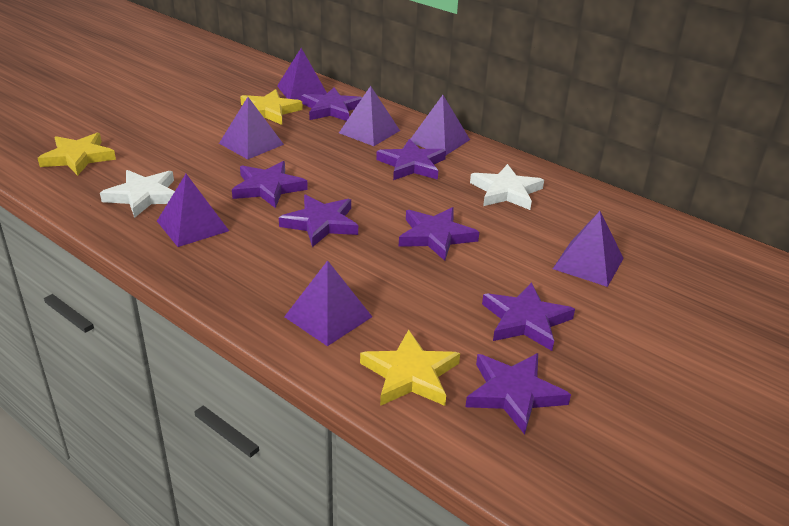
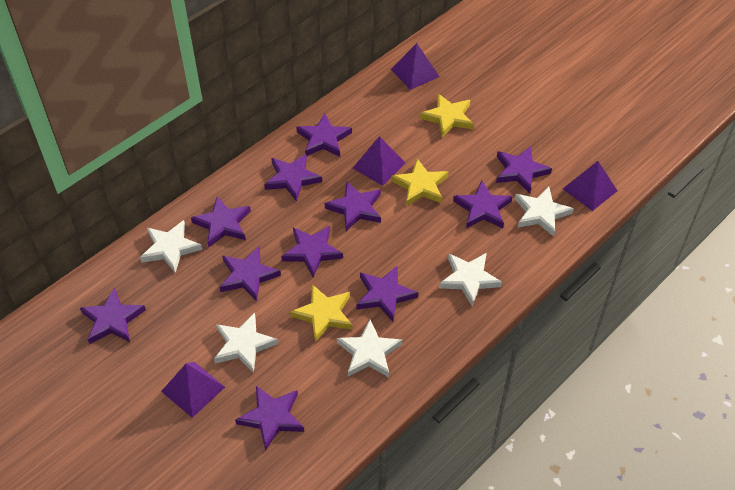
purple pyramid: [157,174,229,247] [219,97,284,159] [277,48,327,100] [284,260,372,346] [339,86,400,146] [410,95,470,155] [553,211,624,287] = 7 -> [161,362,225,418] [353,136,405,186] [391,43,439,90] [563,161,617,211] = 4
purple star: [232,161,308,208] [279,194,358,247] [301,87,362,121] [376,139,446,180] [399,207,479,261] [465,353,571,435] [482,282,575,351] = 7 -> [80,287,146,344] [191,196,251,247] [220,247,281,301] [235,386,304,451] [264,154,322,202] [281,226,343,277] [296,114,352,157] [325,181,381,231] [356,265,418,322] [453,181,513,228] [496,146,552,193] = 11
white star: [100,170,175,218] [470,164,544,210] = 2 -> [140,220,202,273] [214,313,278,373] [337,319,402,377] [439,253,502,306] [515,186,574,237] = 5

